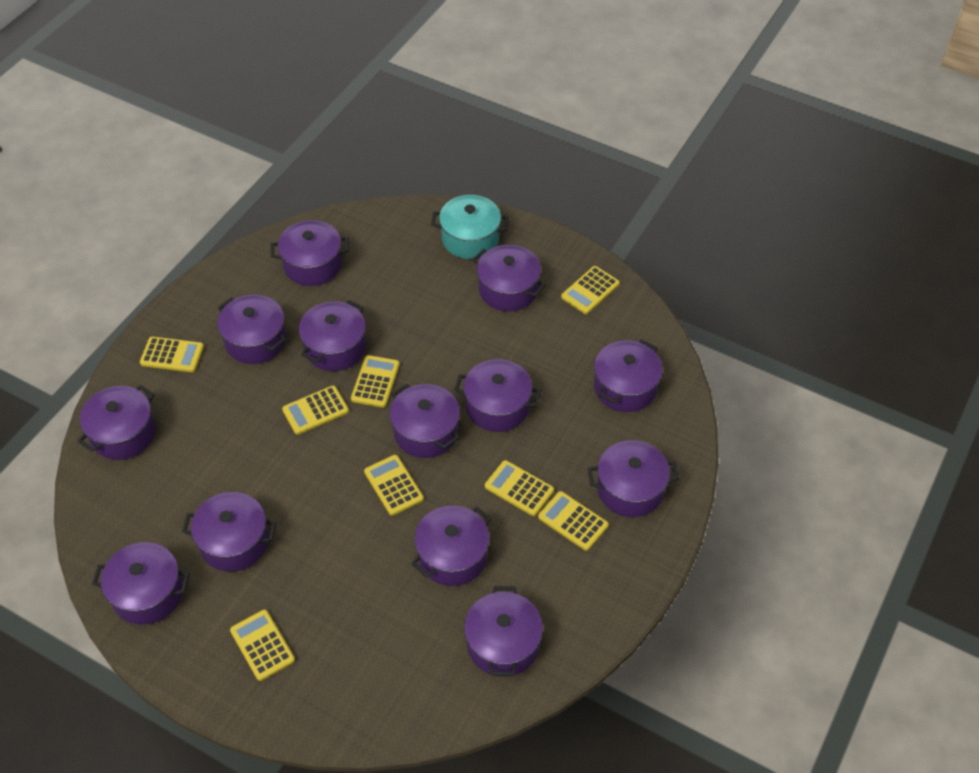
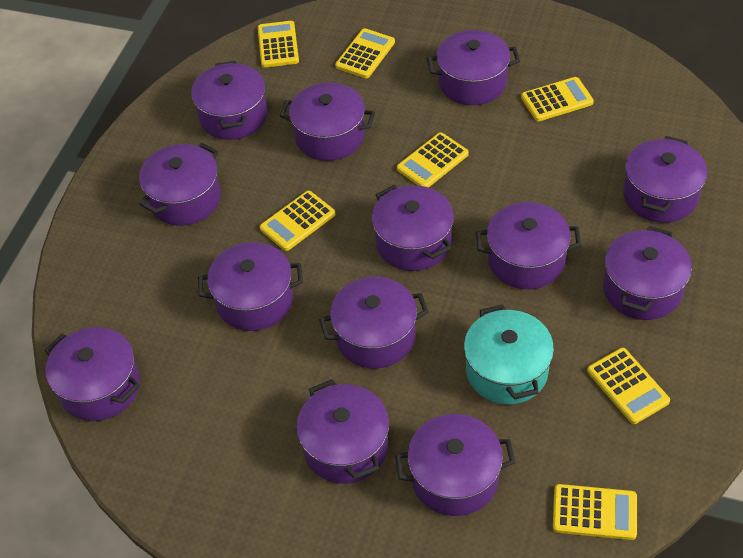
yellow calculator: [140,337,204,372] [230,610,295,681] [282,386,349,435] [351,355,400,408] [364,455,424,516] [485,460,554,516] [538,491,609,551] [561,266,620,314] = 8 -> [258,21,299,68] [260,191,335,251] [335,28,395,78] [397,132,469,188] [521,77,594,122] [553,484,637,540] [587,348,670,424] = 7

